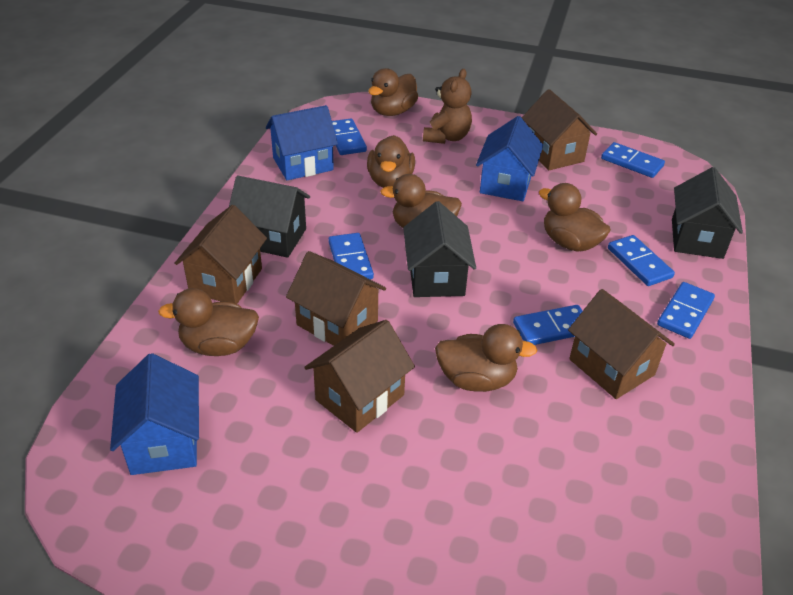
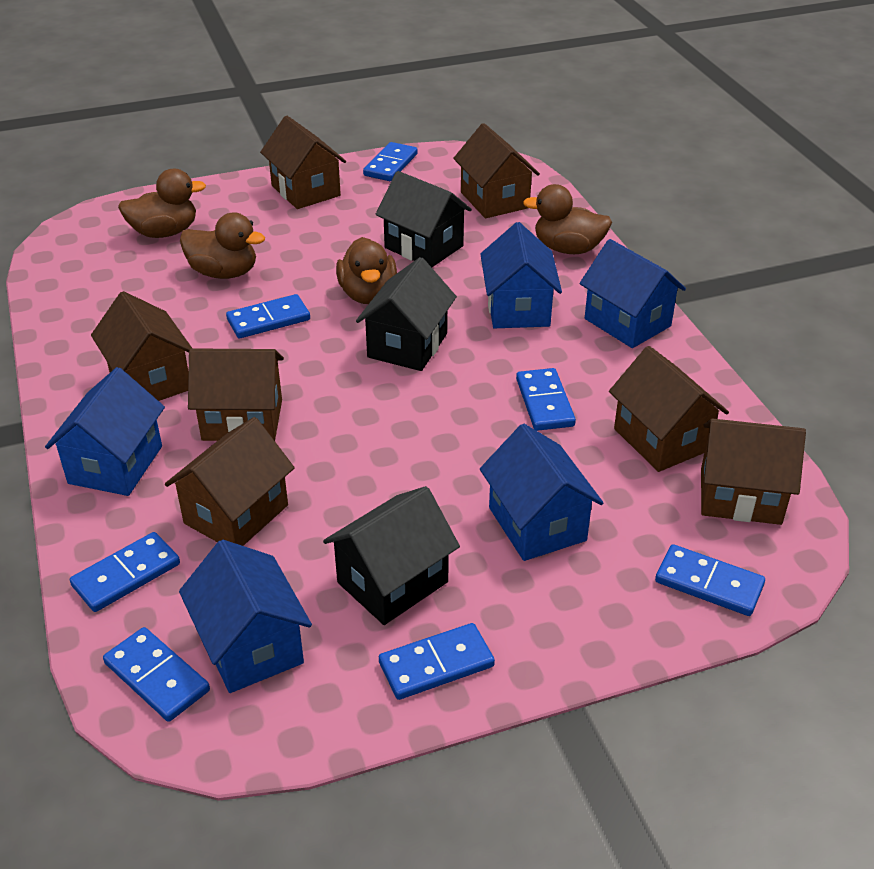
blue domino: [328,233,374,279] [332,118,367,155] [513,305,582,345] [601,142,665,178] [608,235,675,286] [657,282,715,339] = 6 -> [70,532,180,612] [103,627,210,722] [226,294,310,338] [363,142,418,181] [379,623,495,700] [516,368,576,431] [655,544,765,616] = 7
blue house: [110,353,199,475] [266,105,338,180] [476,116,543,201] = 3 -> [45,367,165,496] [179,540,312,693] [480,222,562,328] [480,424,603,561] [580,239,686,348] = 5
brown duck: [158,288,259,356] [367,135,415,188] [368,68,418,116] [380,174,462,228] [435,324,537,392] [539,183,611,252] = 6 -> [118,169,206,238] [180,212,265,279] [336,237,397,304] [523,184,612,254] = 4
brown house: [174,205,267,304] [286,251,386,346] [304,320,415,433] [522,89,597,170] [568,289,675,399] = 5 -> [91,291,192,401] [165,417,295,546] [188,348,284,441] [260,116,346,209] [453,123,540,218] [609,346,729,472] [701,419,806,525] = 7
brown teddy bear: [423,69,472,144] = 1 -> none = 0

